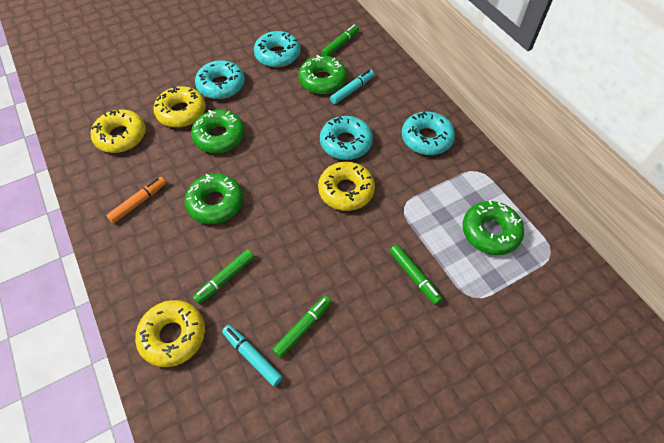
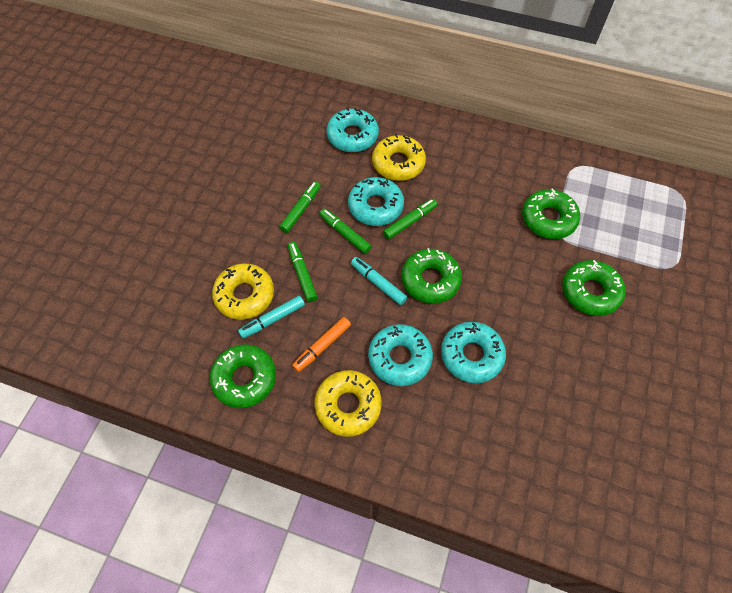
yellow donut: [91,109,146,153] [135,300,205,367] [153,86,206,128] [318,162,375,211] = 4 -> [212,263,274,320] [315,370,382,437] [372,134,426,181] = 3

